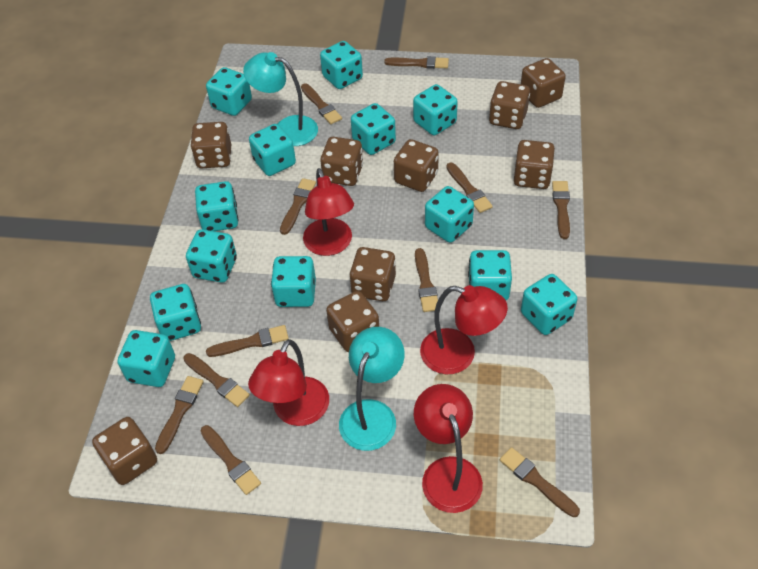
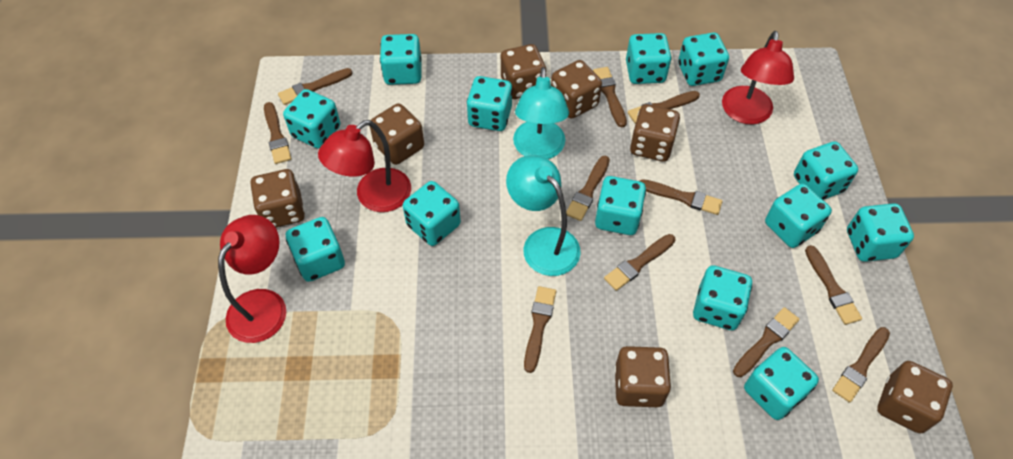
brown dice: [92,417,157,485] [190,122,231,169] [320,137,363,186] [326,291,379,352] [349,247,396,301] [394,139,439,192] [489,81,530,129] [513,140,555,189] [521,58,566,108] = 9 -> [250,169,305,228] [370,103,424,165] [501,44,546,99] [551,60,602,119] [614,346,671,407] [630,104,680,162] [877,361,953,433] = 7
red lamp: [248,339,329,426] [303,168,354,256] [414,384,483,513] [420,285,508,374] = 4 -> [218,215,286,343] [318,120,411,212] [722,31,794,124] = 3

